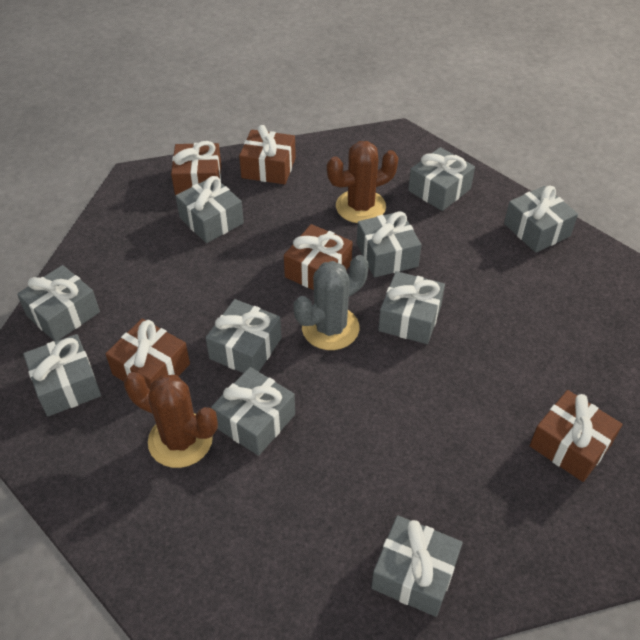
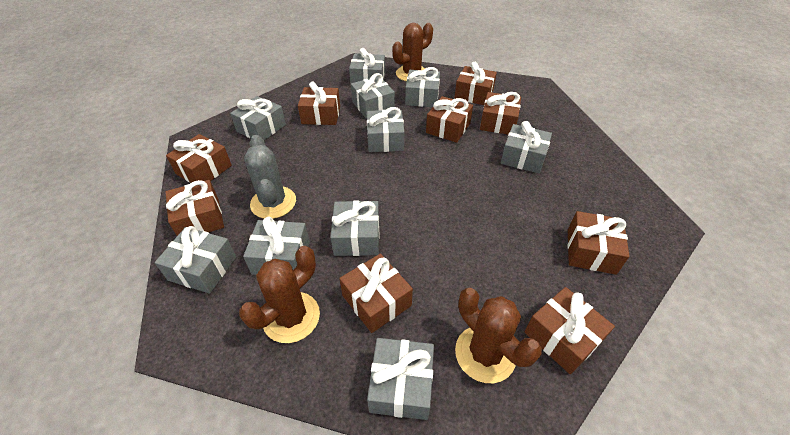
brown cactus: [124,372,218,468] [327,141,398,223] = 2 -> [239,246,320,343] [392,23,433,82] [455,288,542,383] = 3
brown gift: [105,319,190,390] [171,141,221,196] [239,125,296,184] [284,224,353,290] [530,390,623,482] = 5 -> [166,134,232,183] [166,180,224,236] [298,82,340,125] [339,254,413,333] [426,96,473,143] [454,62,497,105] [480,92,521,134] [524,287,615,374] [568,211,629,275] = 9

